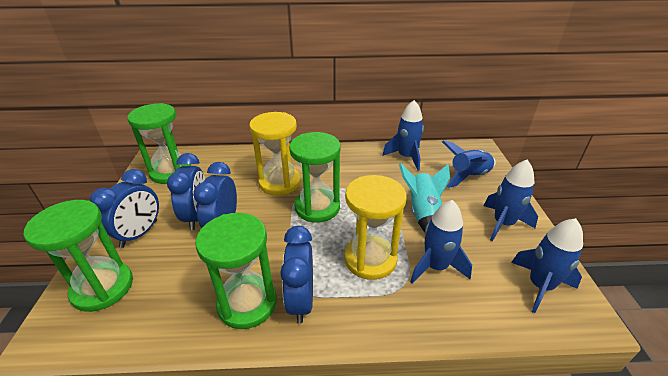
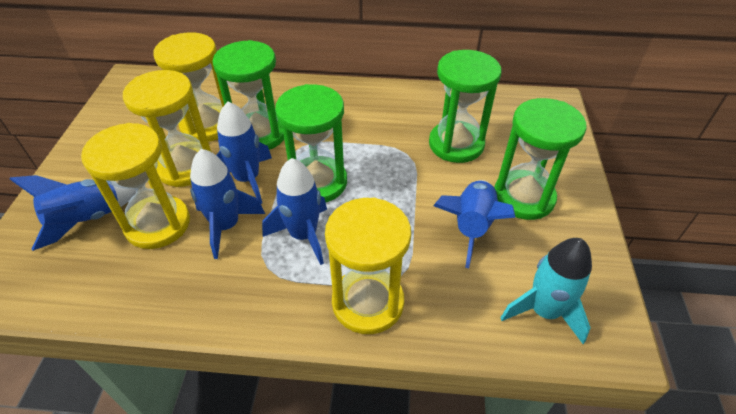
blue clock: [89,169,159,248] [167,153,205,230] [193,162,237,228] [280,226,313,323] = 4 -> none = 0
yellow hourglass: [250,112,301,196] [344,175,406,280] = 2 -> [81,123,190,249] [123,70,212,187] [153,32,224,142] [325,198,411,334] = 4

